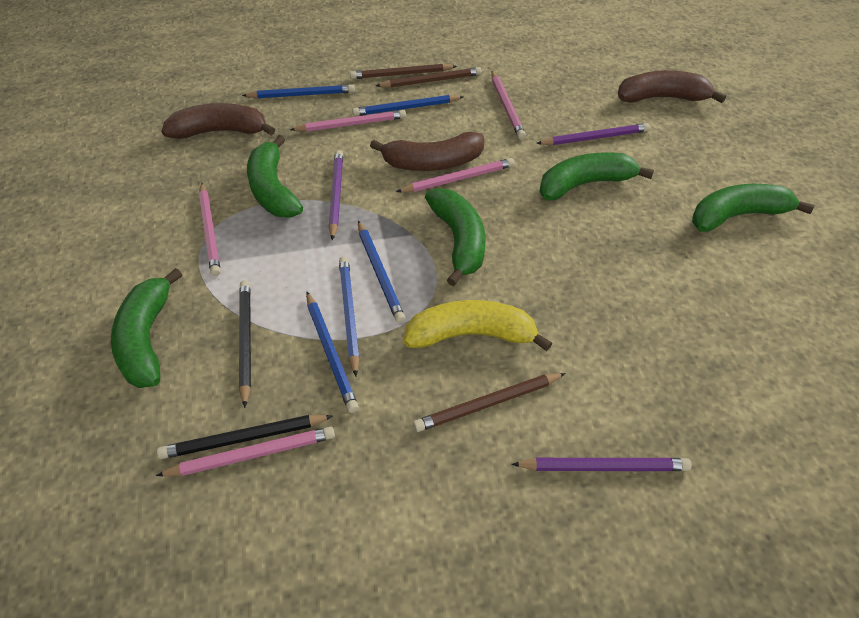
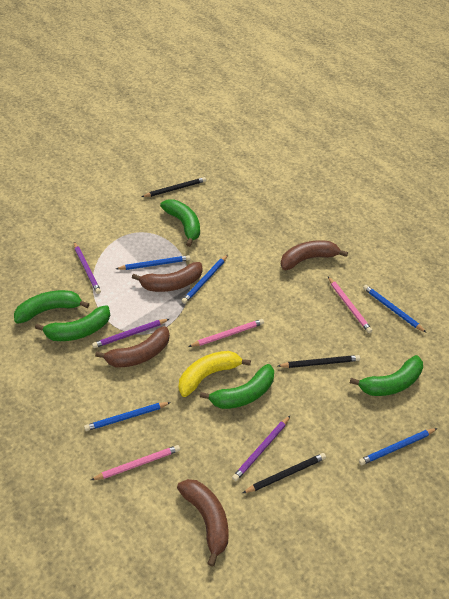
black pencil: [157,415,333,459] [239,280,251,408] = 2 -> [141,177,206,197] [243,453,326,493] [278,355,360,368] = 3
brown banana: [161,103,275,139] [370,132,484,171] [618,70,726,103] = 3 -> [95,326,170,368] [132,262,203,292] [177,479,228,567] [281,241,348,270] = 4
brown pencil: [350,64,457,79] [376,67,482,88] [413,373,566,432] = 3 -> none = 0
pink pencil: [156,426,335,476] [199,183,221,276] [290,110,406,132] [396,158,514,192] [491,71,526,139] = 5 -> [91,445,180,480] [188,319,264,347] [328,277,373,333] = 3

